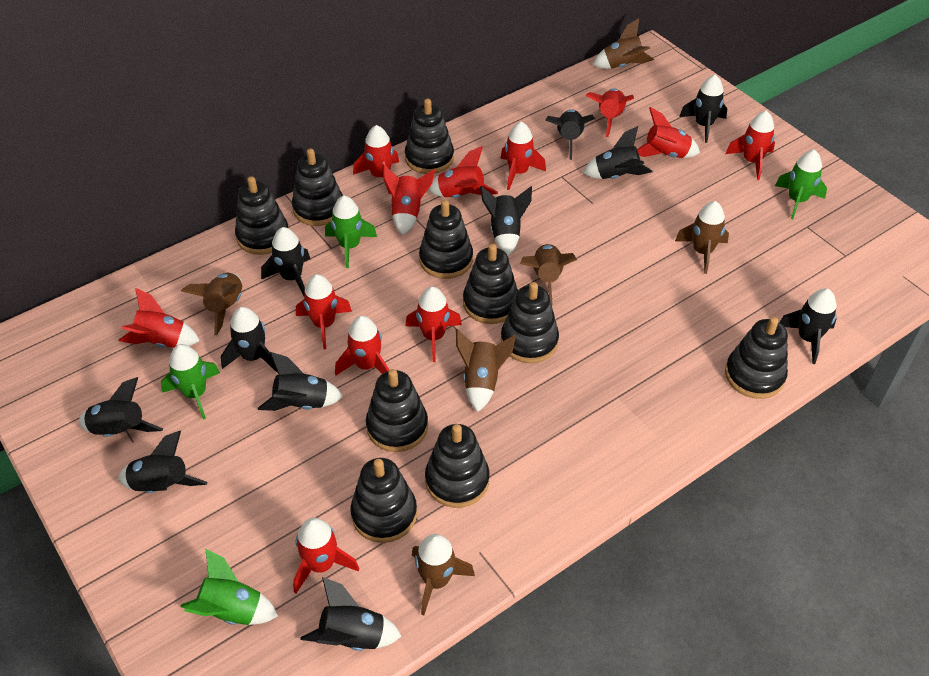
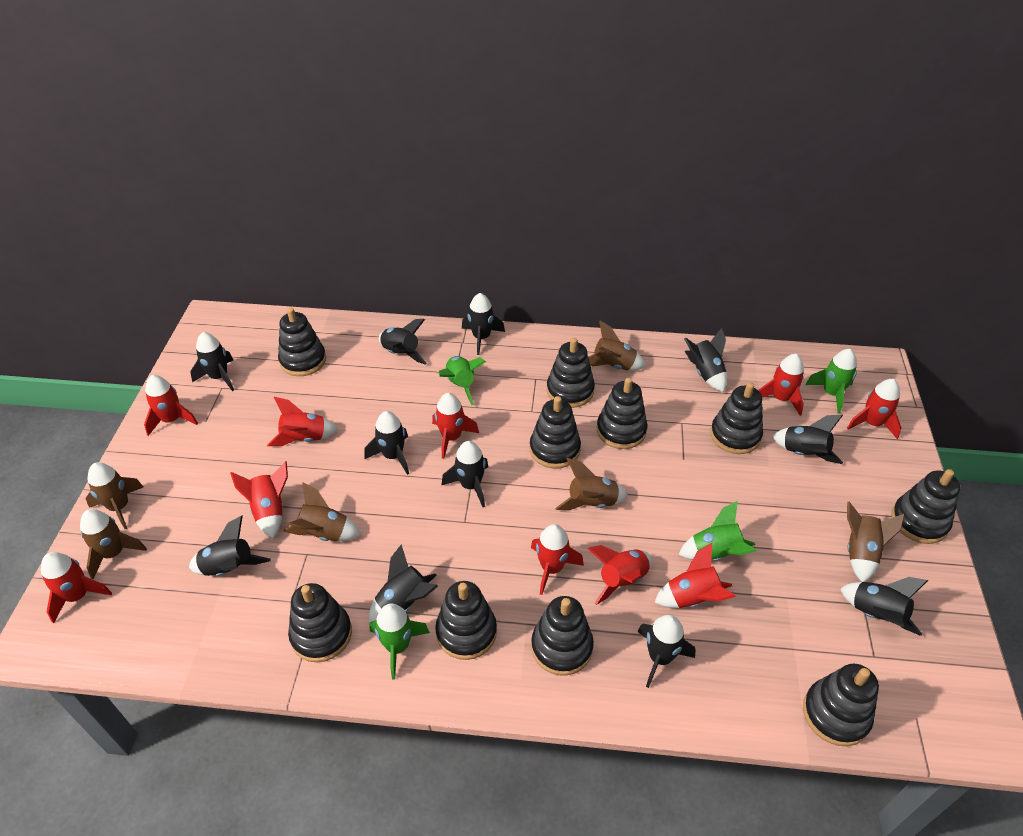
red rocket: [119,288,200,348] [293,518,359,593] [296,274,352,349] [335,316,389,375] [353,125,399,194] [383,164,435,235] [406,287,462,362] [428,146,498,198] [500,122,546,190] [585,88,634,137] [637,107,700,158] [725,111,775,180] = 12 -> [41,552,112,623] [144,375,198,436] [230,461,288,538] [267,397,338,446] [432,393,479,459] [531,524,584,595] [588,545,652,605] [654,543,736,608] [758,354,804,416] [847,379,902,439] = 10

